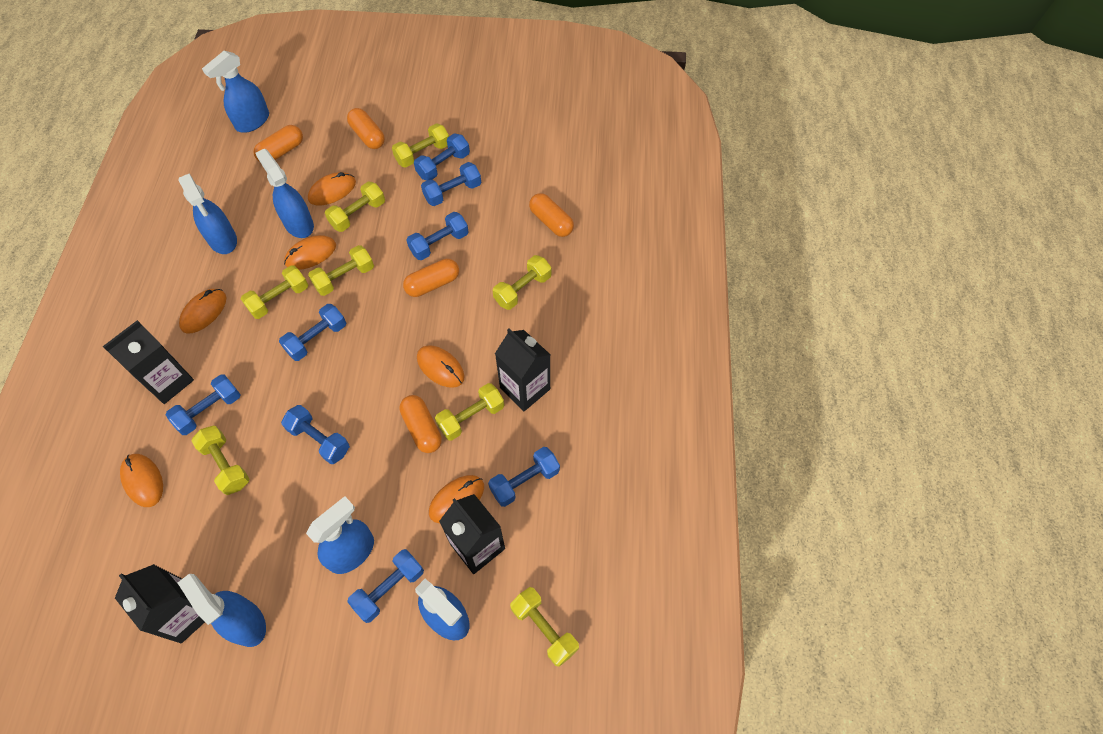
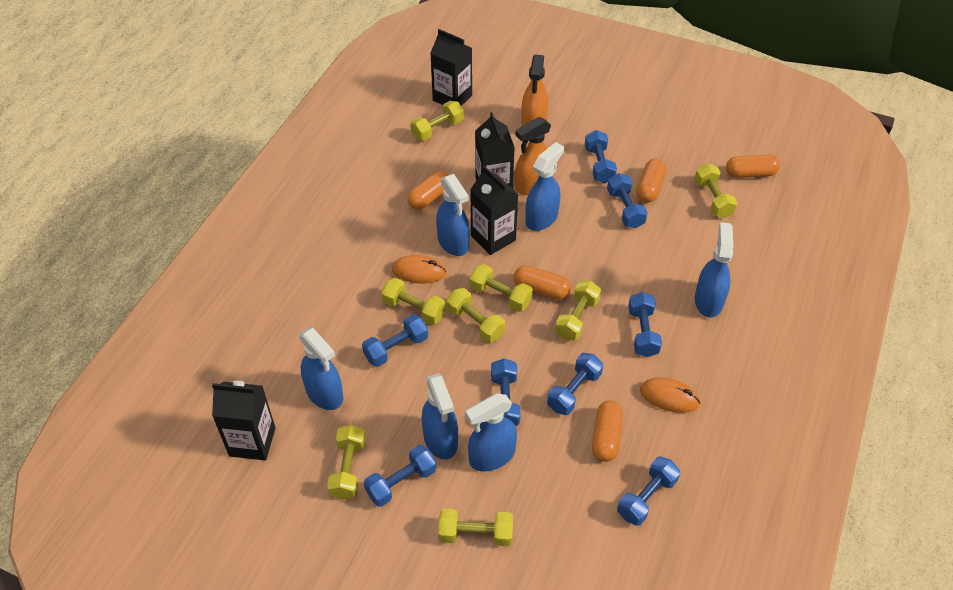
orange mouse: [120,454,163,507] [179,289,226,334] [284,235,336,270] [308,172,356,205] [417,345,465,388] [429,475,484,523] = 6 -> [392,255,446,283] [640,377,700,413] = 2
orange spray bottle: none = 0 -> [515,117,551,195] [521,54,548,126] = 2

